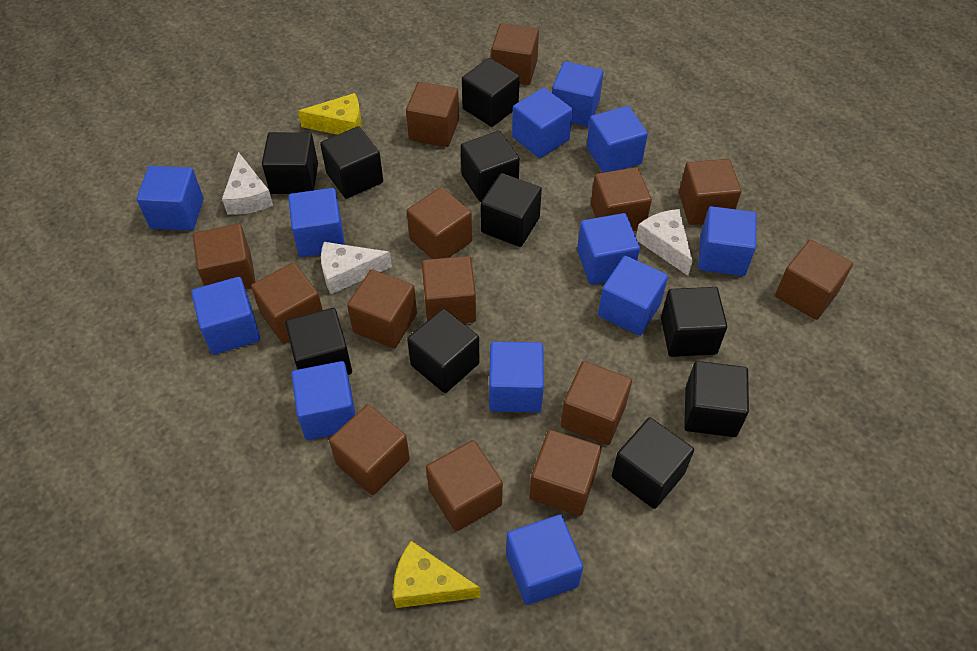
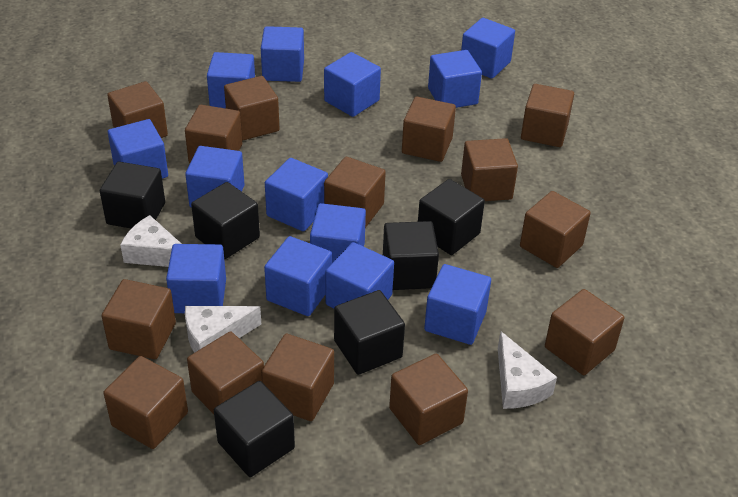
black cube: [262,132,318,194] [285,308,352,375] [320,126,383,199] [407,308,480,393] [460,131,520,202] [462,58,520,127] [481,173,542,247] [612,417,694,509] [661,287,727,357] [684,361,749,437] = 10 -> [100,162,165,228] [191,182,260,259] [214,381,295,477] [334,290,405,375] [383,221,439,290] [418,179,485,255] = 6
blue cube: [137,166,204,231] [191,277,260,355] [288,188,345,257] [291,361,356,440] [489,342,544,412] [506,515,583,605] [512,87,573,158] [552,61,603,127] [577,213,640,285] [587,106,648,173] [598,256,668,336] [699,206,757,276] = 12 -> [108,119,168,179] [166,244,226,313] [185,146,244,208] [207,52,255,108] [261,26,304,82] [264,236,332,316] [265,158,328,231] [310,203,366,263] [324,52,381,117] [325,242,394,308] [424,264,491,345] [428,50,482,108] [461,18,515,79] = 13
yellow cheese: [298,93,361,135] [393,541,480,608] = 2 -> none = 0

